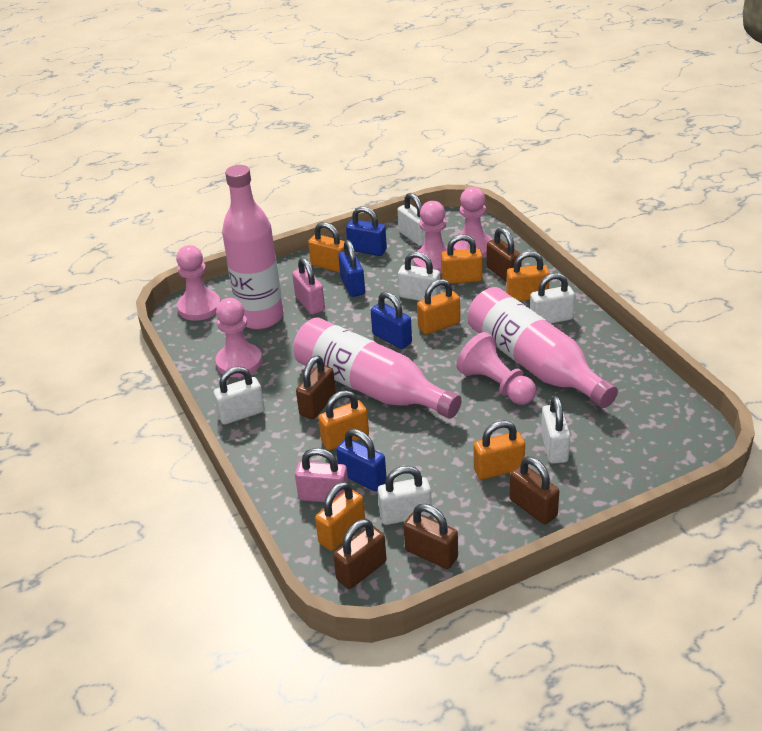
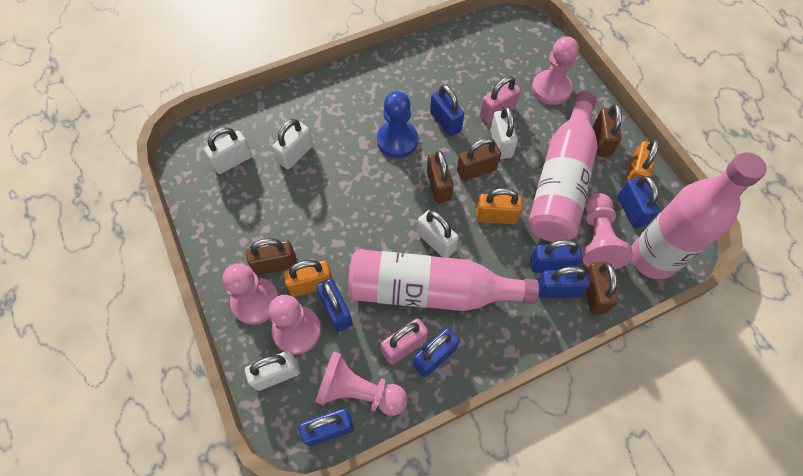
blue padlock: [336,429,386,491] [338,240,365,297] [346,206,387,256] [371,292,412,349] = 4 -> [299,408,354,446] [316,278,353,332] [414,328,460,377] [430,85,464,136] [530,240,582,273] [538,266,590,298] [618,176,660,228] = 7
blue pawn: none = 0 -> [377,91,418,158] = 1
orange padlock: [308,222,345,273] [315,482,365,551] [318,390,369,450] [417,279,460,335] [441,234,483,284] [474,420,525,480] [506,251,550,301] = 7 -> [284,260,332,297] [476,188,523,224] [625,139,659,184] = 3
white padlock: [213,366,265,425] [378,466,432,525] [398,193,426,246] [398,252,441,301] [530,273,575,324] [541,396,570,464] = 6 -> [204,127,252,174] [245,351,300,391] [272,119,313,169] [417,210,459,258] [490,106,518,159] = 5

